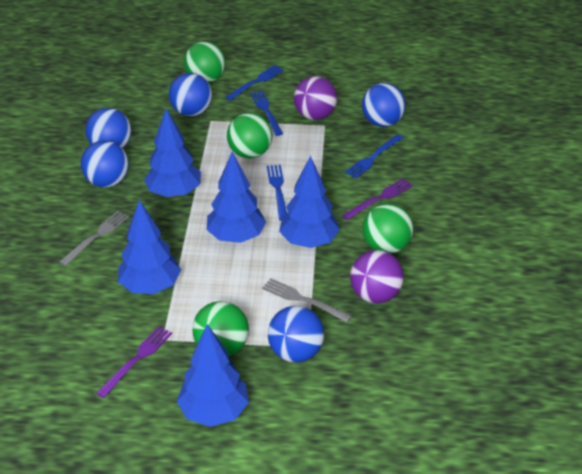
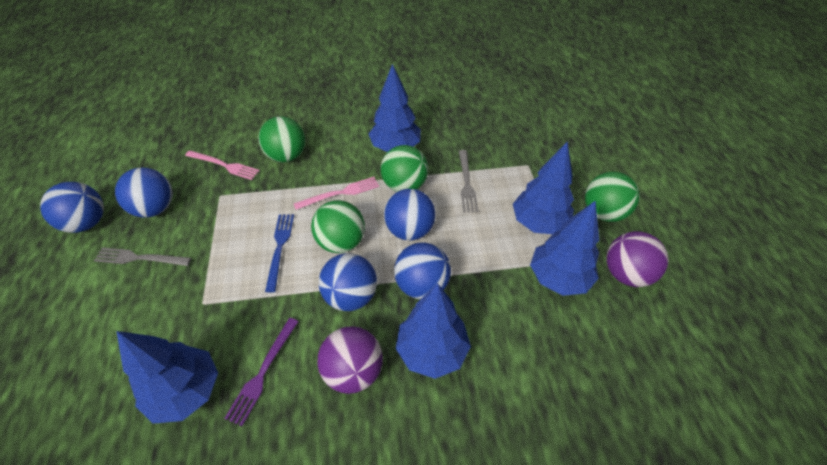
blue fork: [225,65,284,101] [250,90,283,136] [267,165,287,221] [345,134,403,179] = 4 -> [265,214,294,292] = 1
pink fork: none = 0 -> [185,150,260,180] [294,177,379,210] = 2
purple fork: [96,326,172,398] [342,178,413,220] = 2 -> [224,318,299,426] = 1

